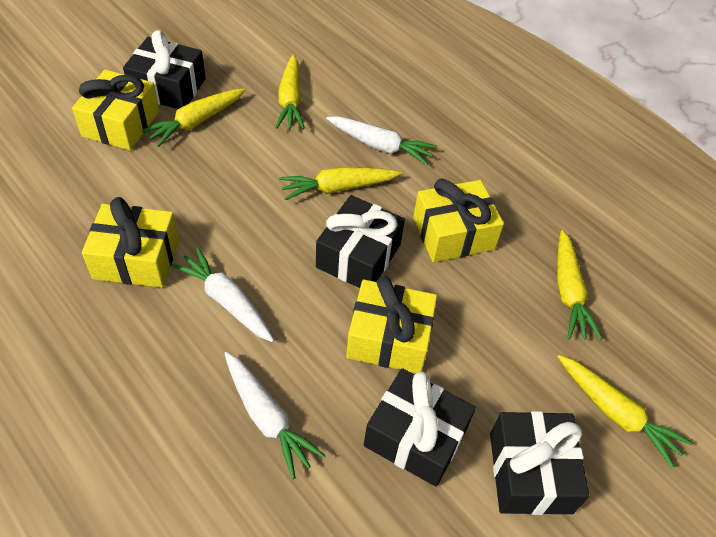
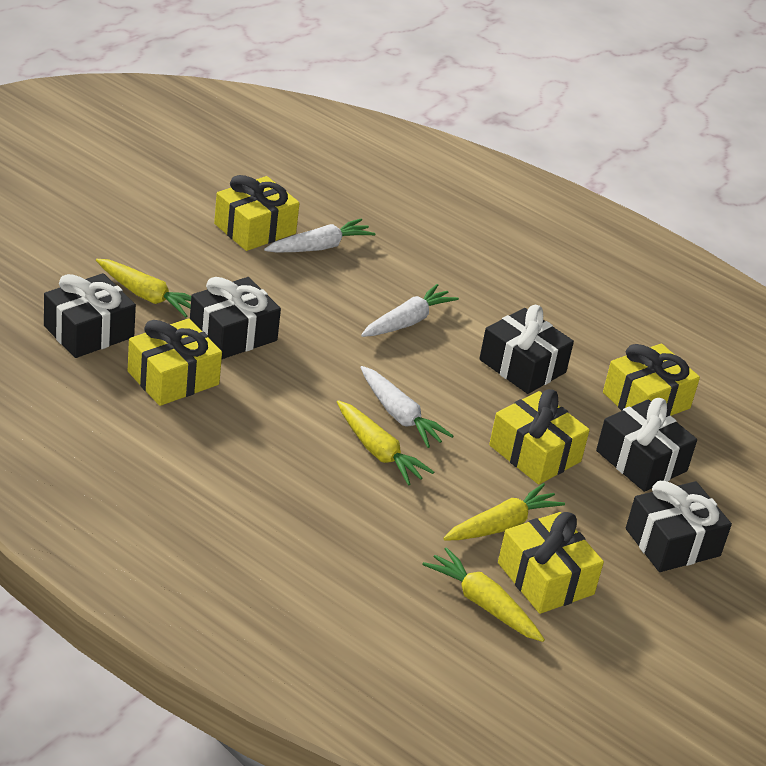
black gift: [123,30,206,109] [316,195,405,288] [364,368,476,487] [490,411,589,515] = 4 -> [44,273,136,358] [190,277,281,359] [479,305,574,394] [596,398,697,492] [626,481,732,572] = 5
yellow carrot: [142,88,245,147] [275,54,305,129] [279,167,401,200] [557,230,602,340] [558,355,692,468] = 5 -> [96,259,191,317] [337,400,434,485] [422,547,545,642] [443,483,565,541] = 4
yellow gift: [72,69,160,150] [82,197,179,288] [346,276,437,373] [413,179,504,262] = 4 -> [128,318,222,406] [214,175,300,251] [489,389,590,485] [498,512,604,614] [603,344,700,416] = 5

